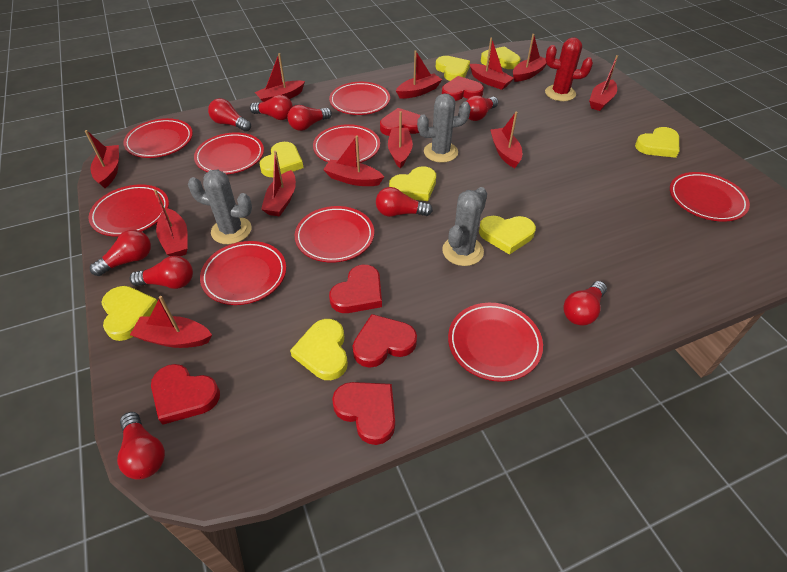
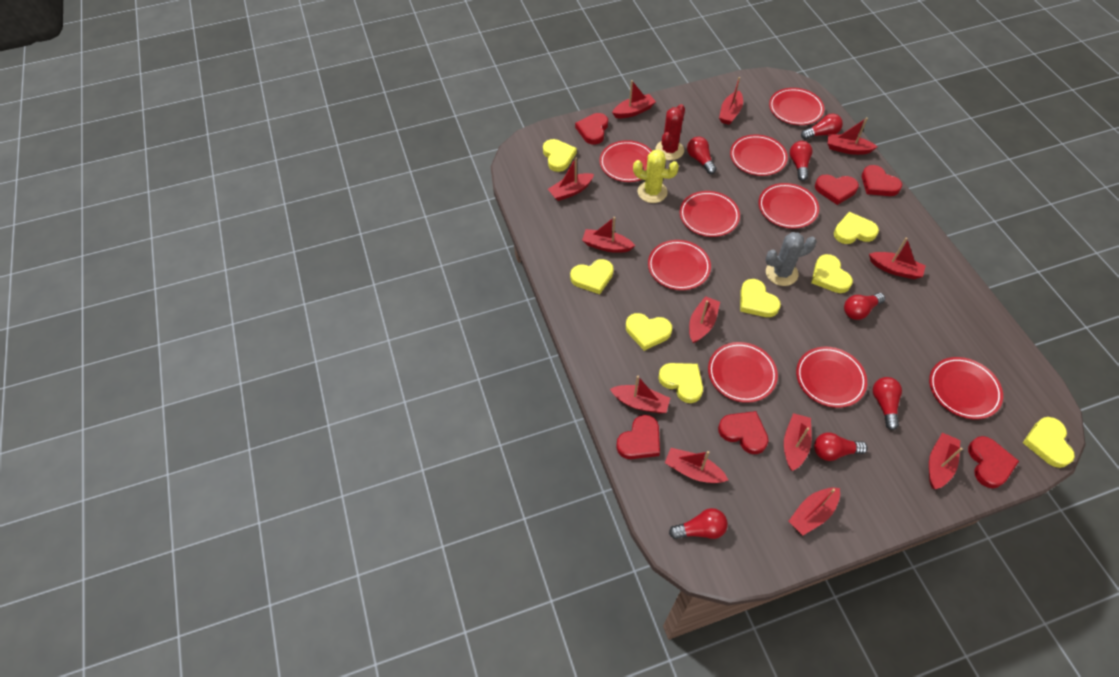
grey cactus: [188,169,252,244] [417,93,471,163] [442,187,487,266] = 3 -> [766,232,817,286] = 1
red light bulb: [90,230,151,276] [117,412,165,480] [129,256,193,289] [208,98,251,132] [250,95,293,120] [287,105,332,131] [376,187,433,217] [466,95,498,121] [563,281,607,326] = 9 -> [669,508,728,539] [687,137,716,174] [790,141,813,181] [801,114,843,139] [814,432,868,461] [844,293,885,320] [873,377,902,430] = 7
yellow cactus: none = 0 -> [633,150,679,203] = 1

